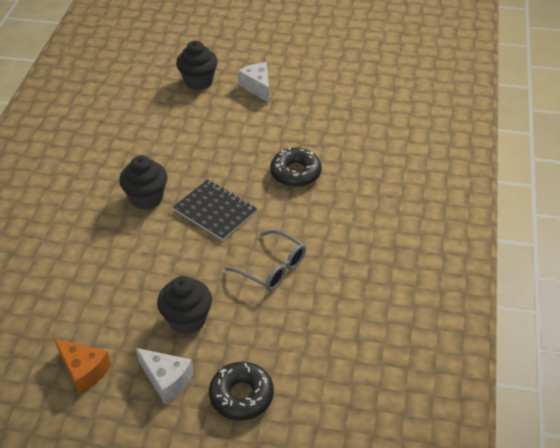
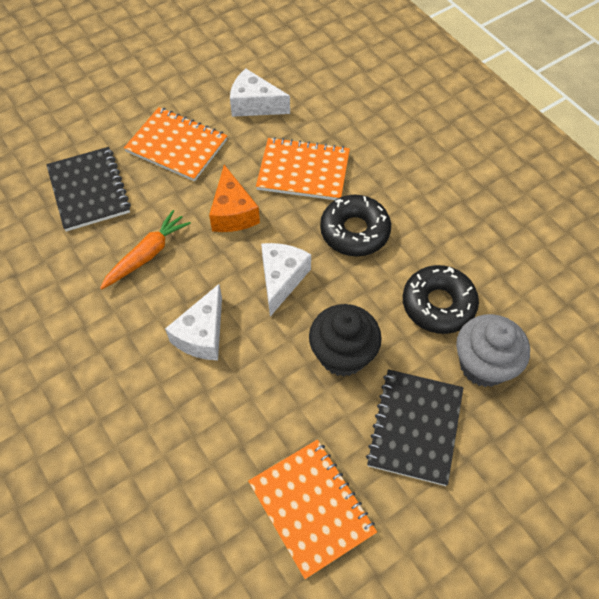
black cupcake: [119,155,167,210] [157,276,212,335] [176,41,218,90] = 3 -> [309,304,382,377] = 1
black notebook: [173,179,257,241] = 1 -> [46,147,131,232] [366,369,463,486] = 2
grey cupcake: none = 0 -> [456,314,530,387] = 1
grey glasses: [224,229,306,291] = 1 -> none = 0
orange carrot: none = 0 -> [100,210,191,290] = 1
orange notebook: none = 0 -> [124,107,227,181] [248,440,377,579] [256,137,350,200] = 3
white cheese: [136,348,193,404] [238,62,269,102] = 2 -> [165,284,222,360] [230,68,290,117] [261,243,311,317] = 3

